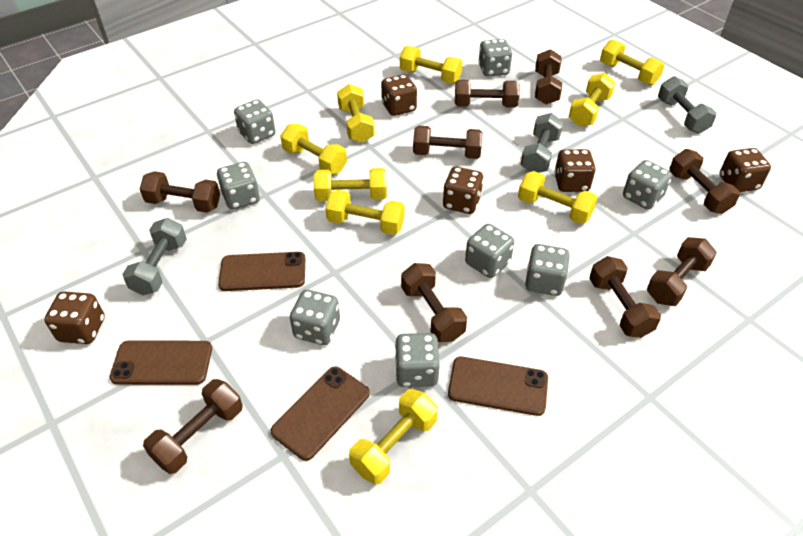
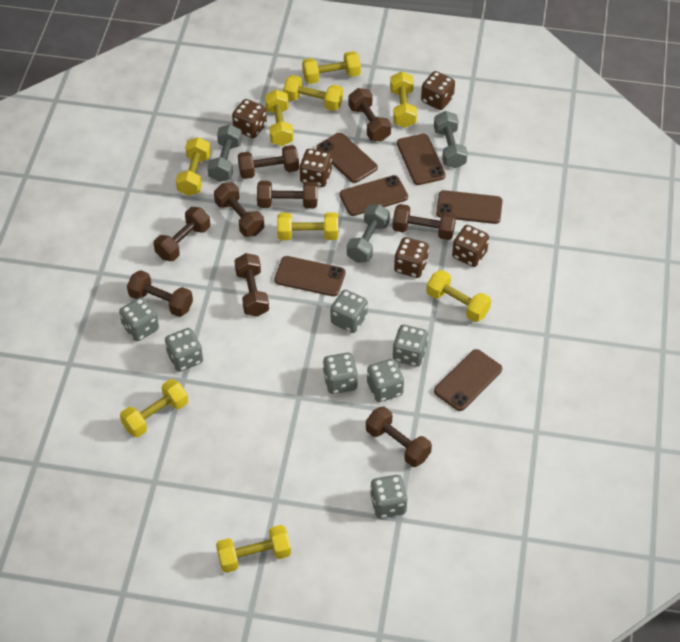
brown phone: [109,340,212,385] [218,252,305,291] [270,367,370,461] [448,356,548,416] = 4 -> [274,256,345,296] [317,133,378,183] [340,175,408,216] [397,134,446,185] [434,349,502,411] [436,190,503,224] = 6
grey dice: [217,162,260,210] [234,99,275,144] [290,289,340,345] [395,333,440,387] [465,224,514,278] [478,39,512,77] [525,244,570,296] [623,160,672,209] = 8 -> [119,297,159,341] [165,328,203,372] [323,353,358,394] [331,290,368,333] [367,359,404,402] [370,475,408,518] [392,325,428,367] = 7

